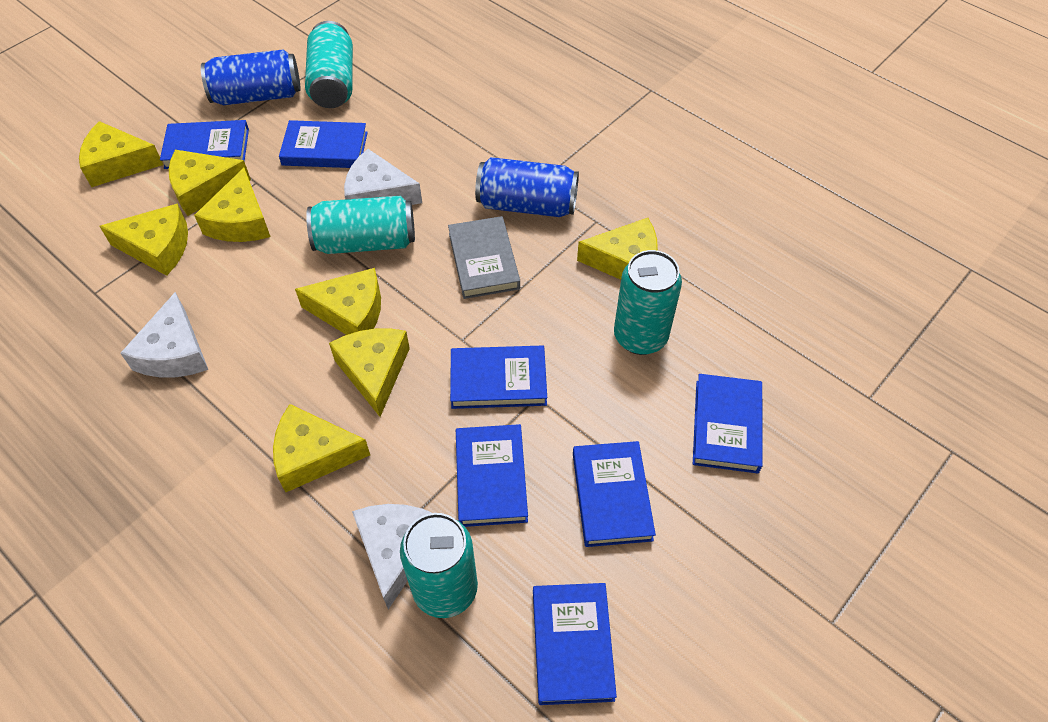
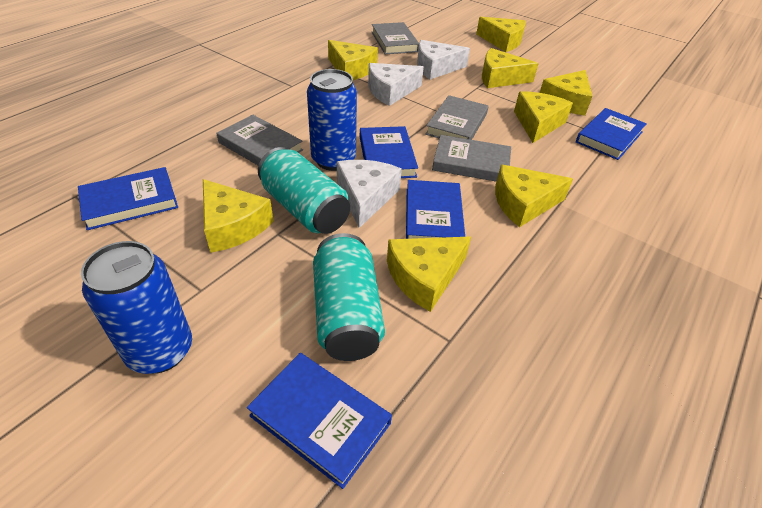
blue book: [160,120,249,169] [279,120,368,168] [450,345,547,409] [456,424,528,527] [533,583,617,705] [573,441,656,547] [693,374,762,473] = 7 -> [78,167,178,230] [247,353,392,489] [360,126,418,178] [406,180,465,239] [576,108,647,160] = 5
grey book: [448,216,520,299] = 1 -> [217,115,303,166] [372,22,419,54] [425,95,489,140] [432,135,511,181] = 4
turquoise can: [305,21,353,108] [306,196,415,254] [400,513,478,618] [614,250,682,355] = 4 -> [258,147,350,234] [313,233,385,361] = 2

